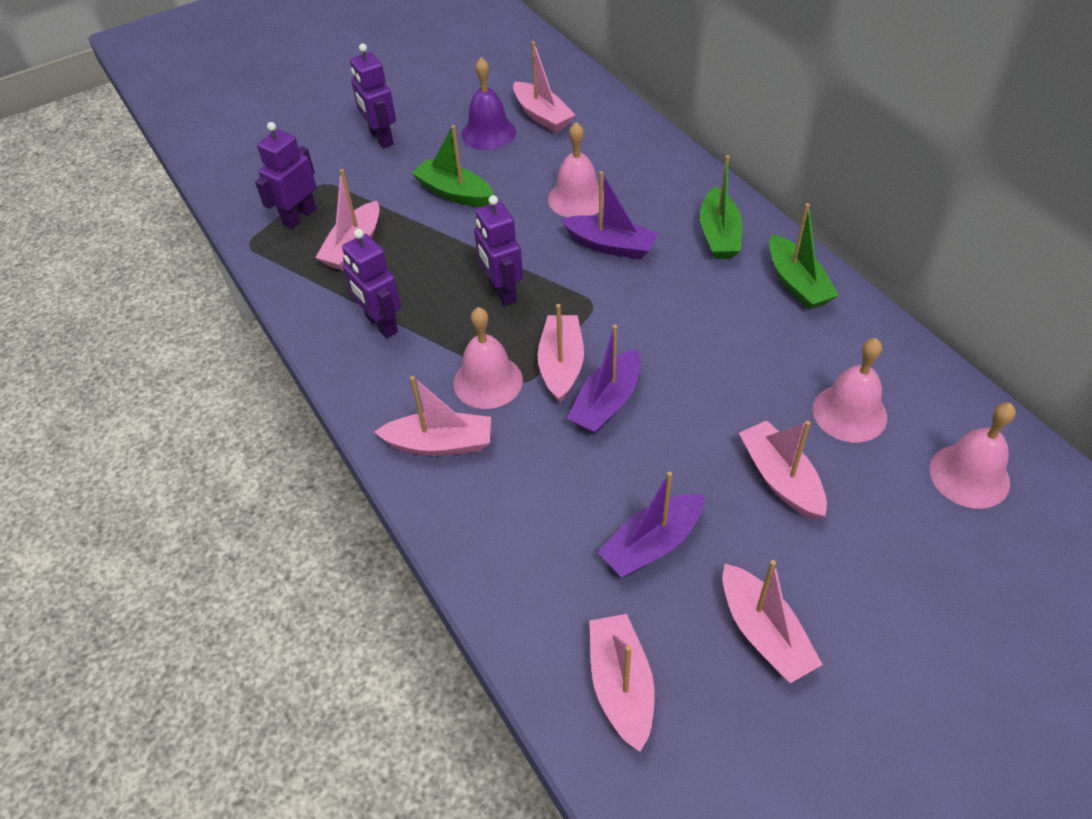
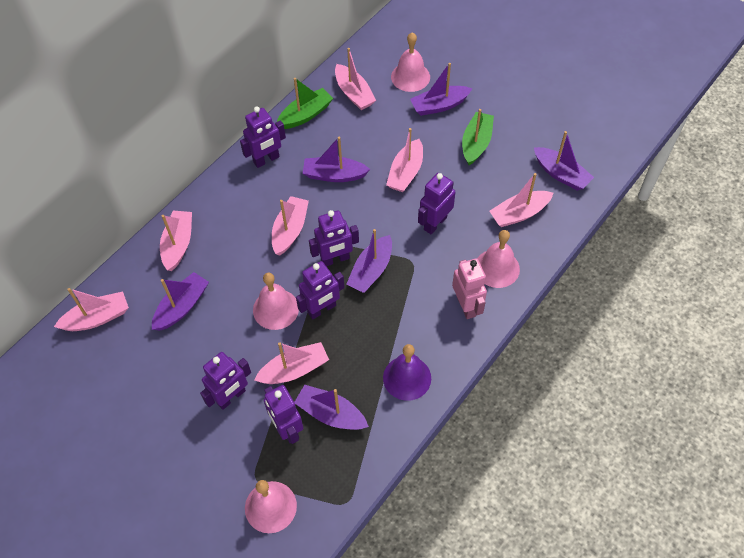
green boat: [412,125,494,207] [700,155,742,259] [769,203,839,310] = 3 -> [277,78,333,129] [462,109,494,165] = 2
pink robot: none = 0 -> [452,258,487,319] = 1
purple boat: [561,171,658,259] [567,325,641,434] [598,471,704,577] = 3 -> [152,272,209,331] [294,385,369,430] [303,137,370,182] [346,229,392,293] [410,63,472,116] [534,131,594,191] = 6
purple robot: [255,122,317,229] [342,229,401,338] [350,43,396,148] [474,195,523,306] = 4 -> [200,352,251,410] [240,106,286,168] [264,385,303,444] [296,261,345,319] [309,210,359,266] [418,173,455,234] = 6

